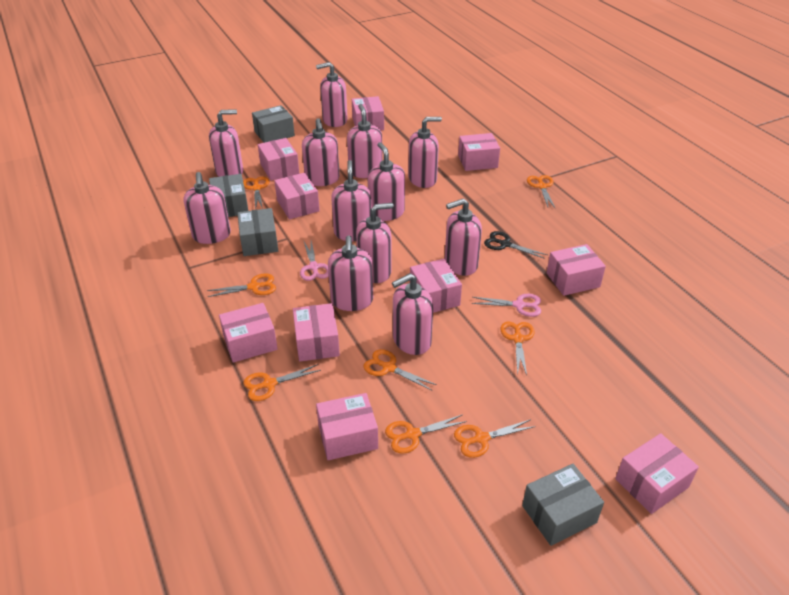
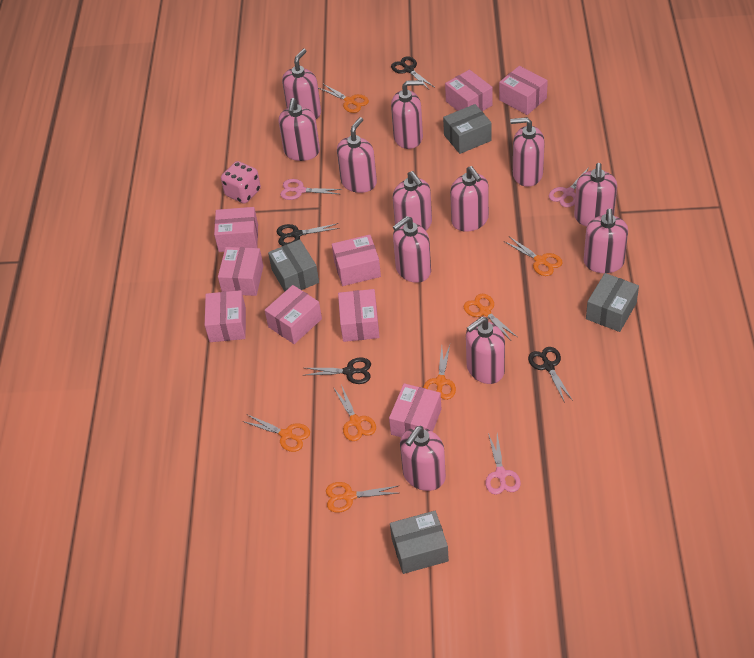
black scissors: [484,231,548,259] = 1 -> [276,223,340,246] [305,357,371,384] [391,57,434,88] [528,347,573,403] = 4
orange scissors: [207,273,276,297] [243,176,269,210] [243,364,321,401] [363,349,437,390] [385,415,467,454] [454,419,536,458] [500,321,535,375] [527,175,555,208] = 8 -> [242,414,310,452] [319,84,369,113] [326,482,398,513] [333,385,376,441] [423,345,456,400] [464,294,517,340] [504,237,563,276] = 7
pink box: [219,303,278,363] [258,138,299,181] [274,173,320,219] [293,303,340,361] [316,393,378,460] [352,96,384,130] [410,259,462,313] [458,133,500,171] [547,244,606,296] [615,433,699,514] = 10 -> [205,290,246,342] [214,207,258,252] [218,247,263,296] [265,285,322,344] [332,235,381,286] [338,289,380,342] [389,383,441,437] [445,70,493,111] [499,66,548,115] = 9
pink dice: none = 0 -> [221,161,261,204] = 1
pink scissors: [300,240,329,281] [472,294,541,317] = 2 -> [280,179,342,200] [486,433,521,495] [549,166,590,207] = 3

